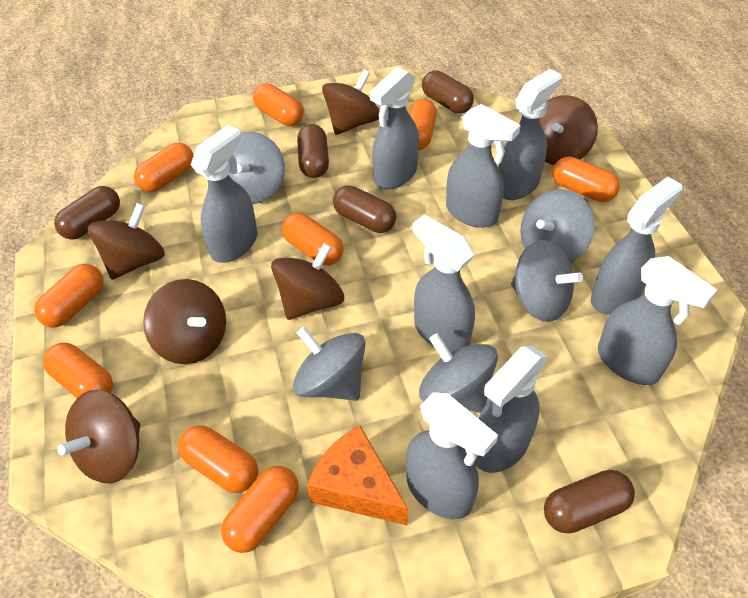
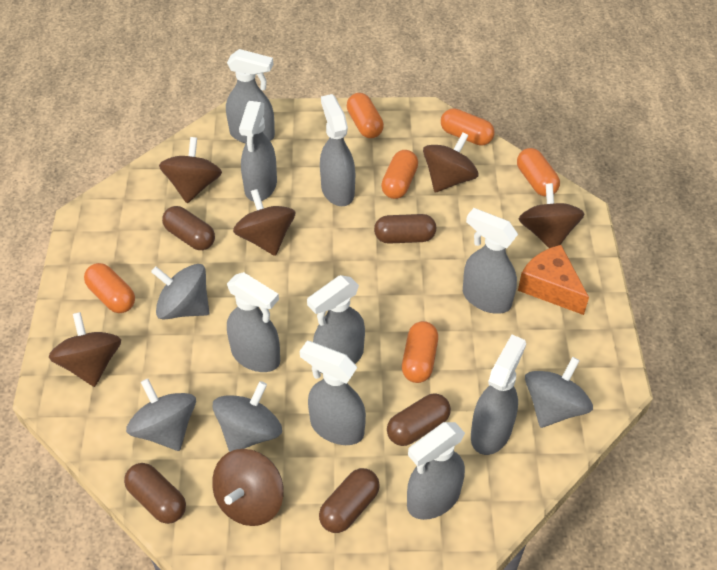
grey spinning top: [228,132,285,204] [293,327,366,401] [419,333,498,413] [511,240,583,322] [520,189,595,263] = 5 -> [126,379,196,451] [151,264,209,320] [213,381,282,452] [525,357,593,428] = 4
orange capsule: [34,264,103,327] [43,343,113,398] [134,143,194,192] [178,425,258,493] [221,466,299,553] [253,84,304,126] [282,213,343,265] [408,99,437,150] [552,156,620,202] = 9 -> [84,263,135,313] [347,93,384,138] [381,150,418,199] [402,321,438,383] [441,108,495,146] [517,148,560,196] = 6

